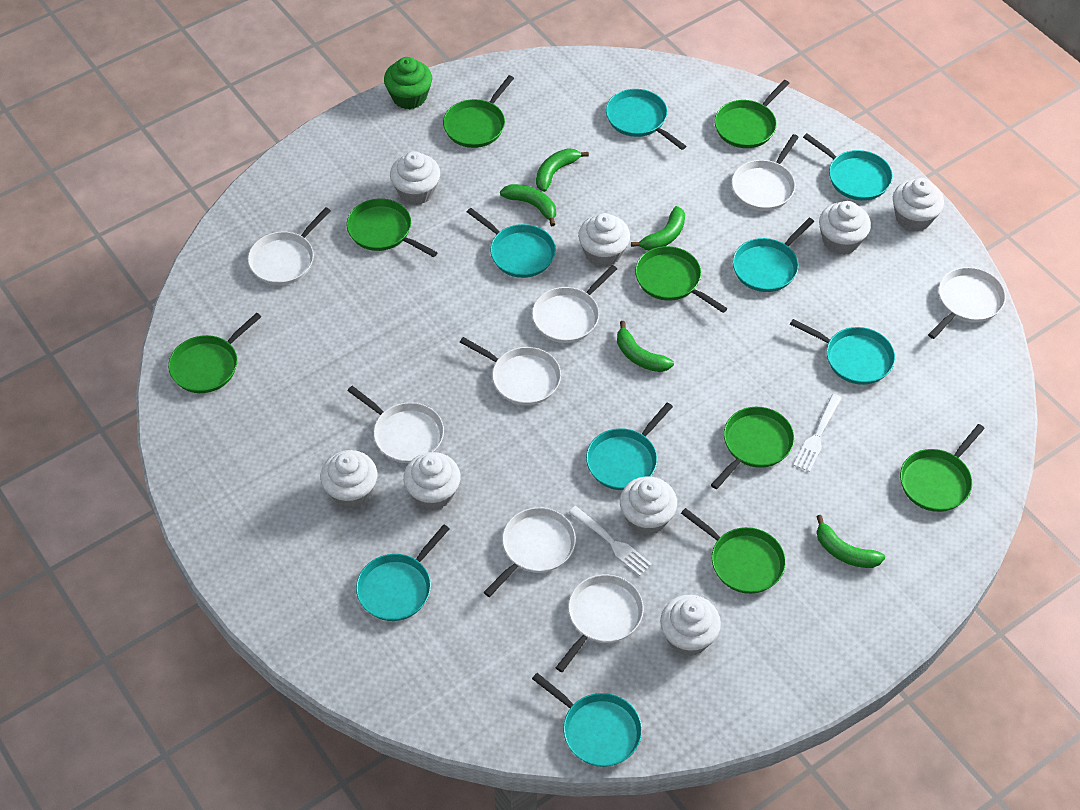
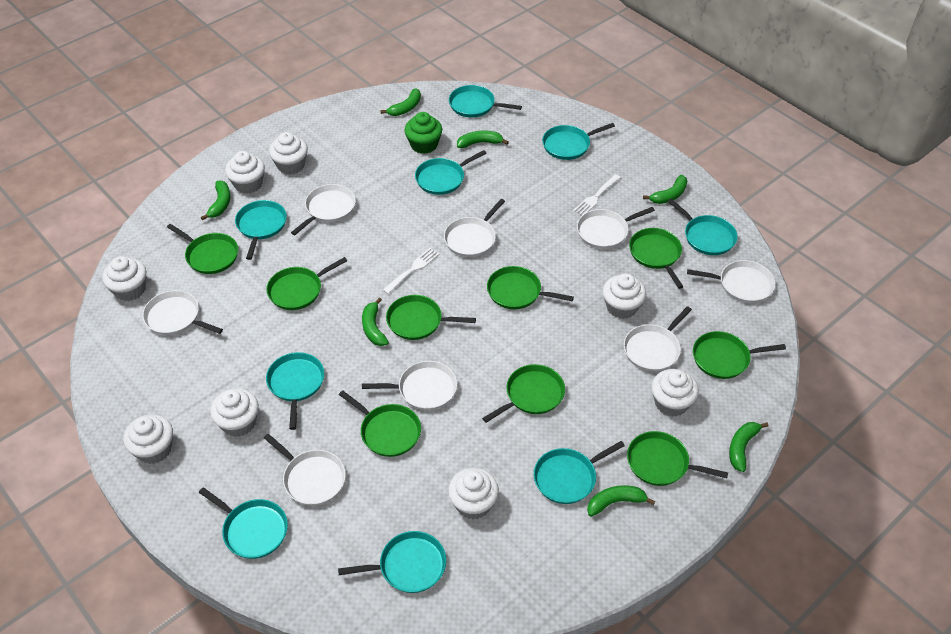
green banana: [500,184,556,226] [536,148,589,192] [617,321,674,372] [631,206,685,250] [816,515,885,568] = 5 -> [201,180,230,221] [362,298,389,346] [381,88,421,116] [457,130,509,148] [587,485,655,517] [643,175,687,204] [729,422,769,472] = 7
green pan: [168,313,261,393] [346,198,438,257] [443,75,514,148] [635,246,728,313] [681,508,786,594] [711,407,794,489] [715,80,789,148] [900,424,985,512] = 8 -> [167,224,238,274] [266,257,347,310] [339,390,421,457] [386,295,476,340] [482,364,565,423] [487,266,574,309] [627,431,728,486] [629,228,683,289] [693,331,786,379] = 9
turquoise pan: [356,525,450,621] [467,208,556,278] [532,673,642,767] [586,402,673,490] [606,89,686,150] [733,218,814,292] [790,319,895,385] [803,133,893,201] = 8 -> [199,487,288,559] [235,200,287,260] [266,352,324,430] [338,531,446,593] [415,150,487,195] [449,85,522,117] [534,441,625,504] [542,123,615,160] [667,199,738,255] = 9

